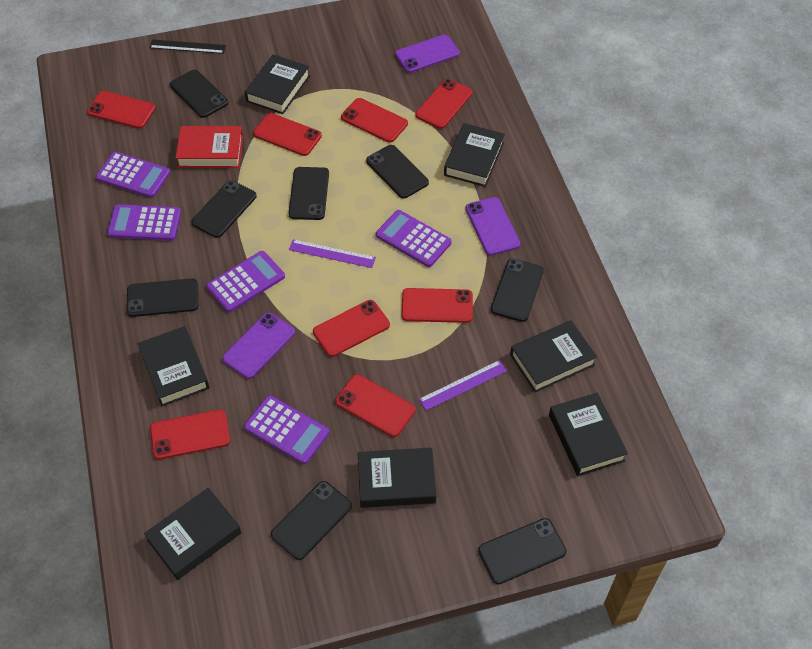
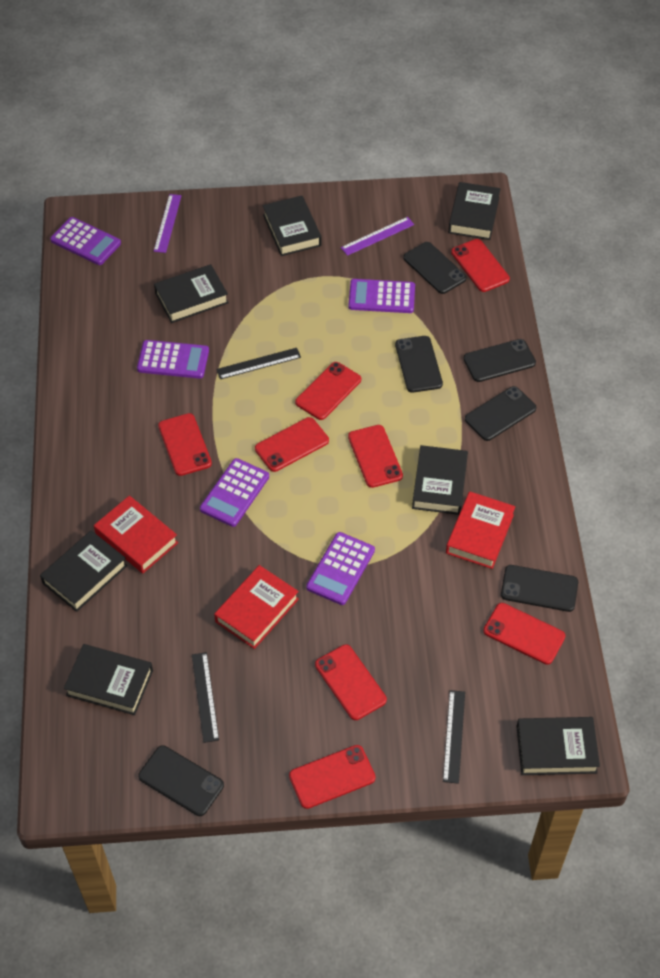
black phone: [126,278,198,317] [170,70,228,118] [191,181,257,238] [271,481,352,560] [288,167,329,220] [366,145,429,199] [478,518,566,584] [491,259,544,322] = 8 -> [138,745,224,816] [395,336,443,393] [403,242,467,294] [463,339,536,382] [465,386,537,441] [501,565,578,612] = 6
black ruler: [149,39,226,54] = 1 -> [192,652,219,743] [216,348,301,379] [443,690,465,784] = 3
purple phone: [222,313,295,379] [395,34,460,73] [466,197,520,256] = 3 -> none = 0
red book: [176,126,243,168] = 1 -> [94,495,178,573] [214,565,299,649] [446,491,515,569] = 3

